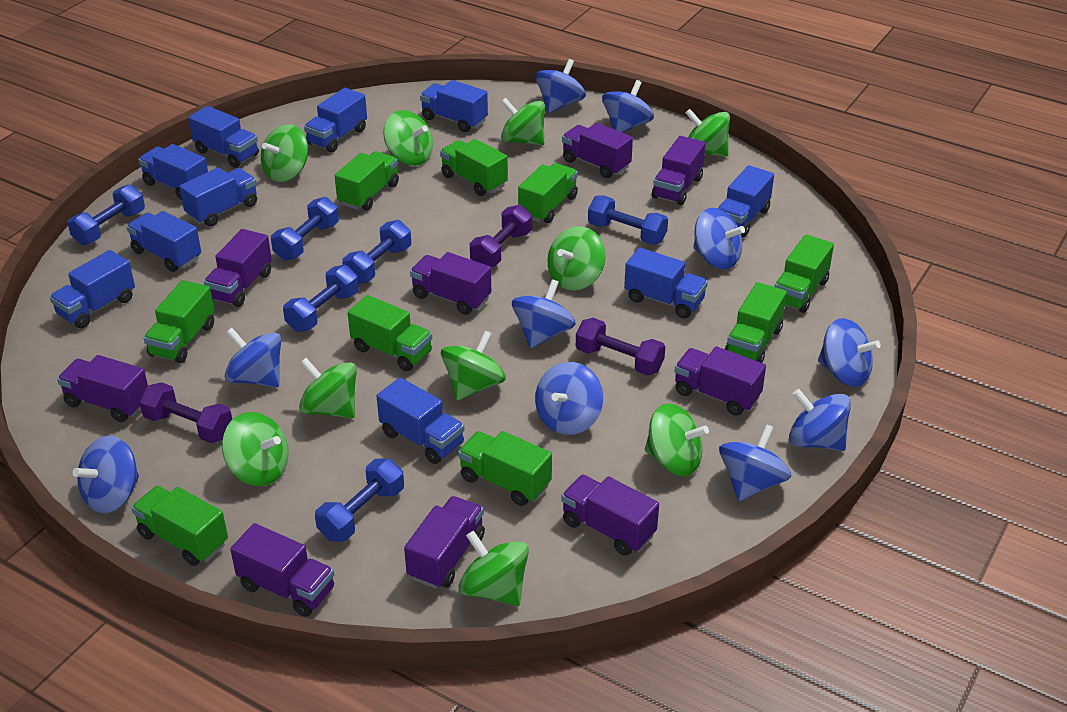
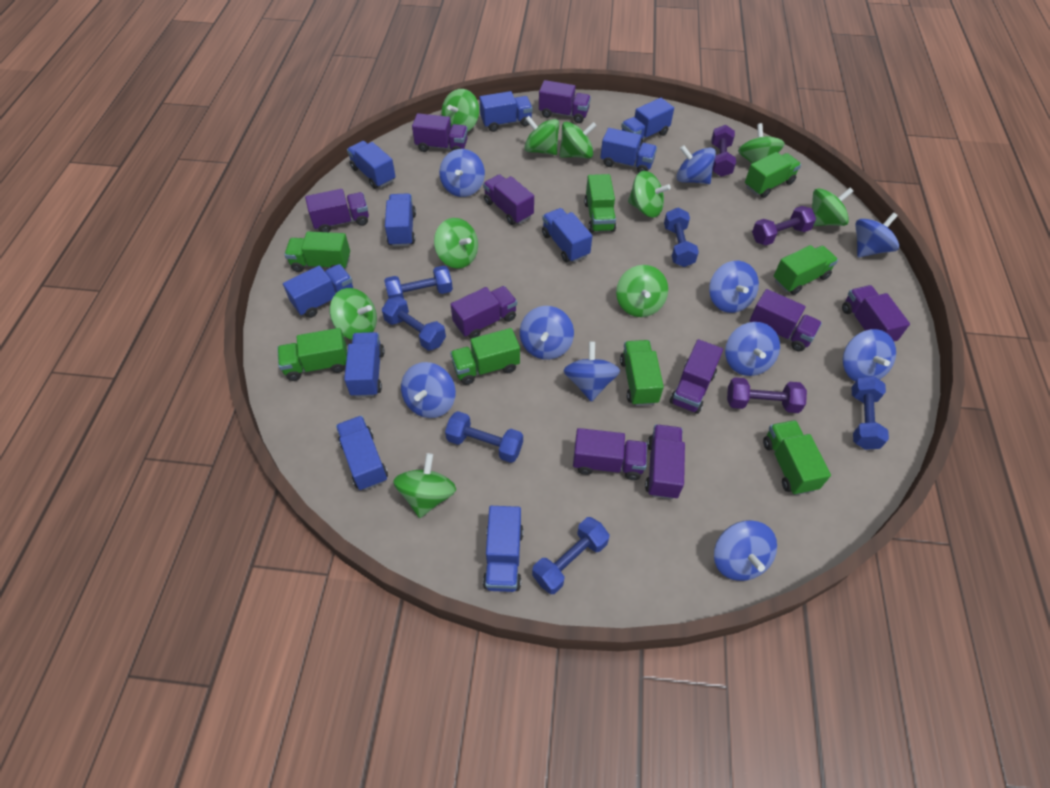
green truck: [131,486,228,566] [143,280,215,363] [335,151,399,211] [348,295,432,371] [440,139,508,196] [458,431,552,506] [518,163,578,223] [725,282,787,363] [774,234,834,313] = 9 -> [277,328,347,381] [284,231,350,272] [450,328,520,385] [584,174,616,233] [620,340,664,406] [745,152,801,198] [763,420,831,495] [774,245,838,295] = 8
purple truck: [57,355,148,422] [204,229,272,307] [230,523,334,617] [404,496,485,589] [410,252,491,315] [561,475,659,556] [562,123,633,178] [652,136,706,205] [674,347,766,416] = 9 -> [305,189,369,232] [412,113,468,152] [451,286,517,339] [483,174,534,225] [539,80,591,123] [573,428,647,480] [645,424,685,499] [670,339,723,414] [750,289,822,351] [842,285,910,341] = 10

